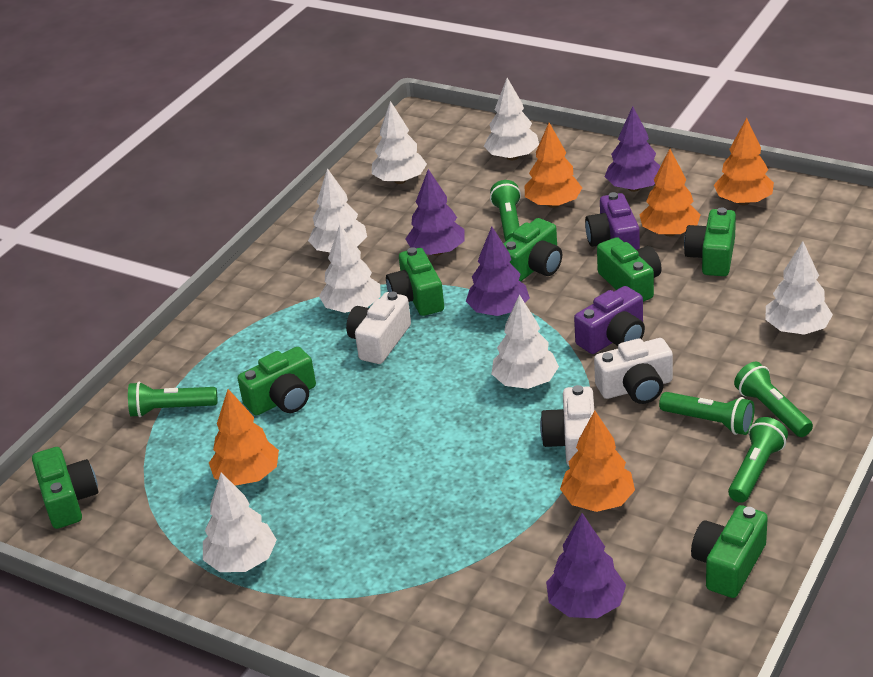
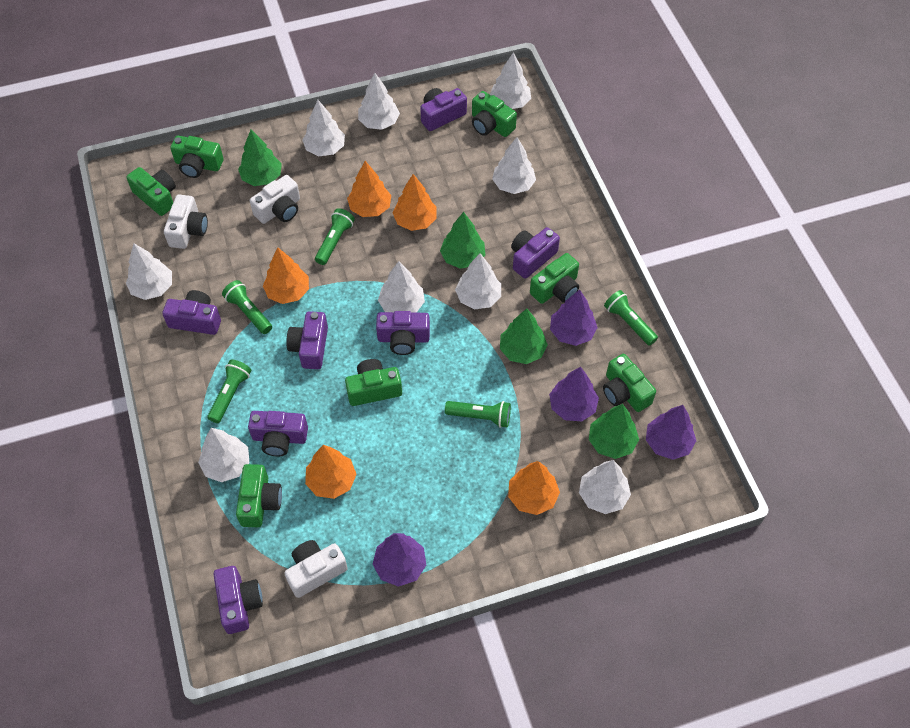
green tree: none = 0 -> [238,130,282,186] [440,212,485,269] [500,308,548,364] [589,404,639,459] = 4
purple camera: [574,286,645,354] [585,192,640,250] = 2 -> [162,290,221,335] [213,566,263,634] [248,411,308,457] [286,311,328,369] [376,311,430,355] [420,88,467,131] [511,227,560,279] = 7
white tree: [203,472,277,572] [308,168,367,252] [319,225,380,313] [372,101,427,184] [484,78,539,160] [491,295,559,389] [766,241,833,335] = 7 -> [126,244,172,300] [198,428,249,482] [302,100,345,156] [358,73,400,130] [378,261,425,313] [455,253,501,309] [490,52,531,109] [492,137,536,194] [579,460,631,514] = 9

